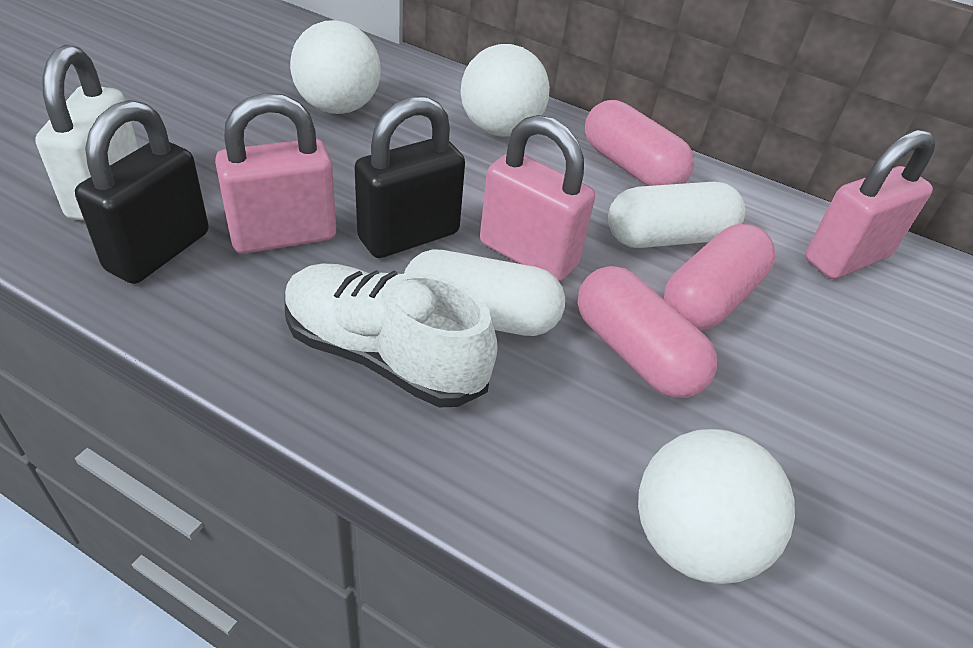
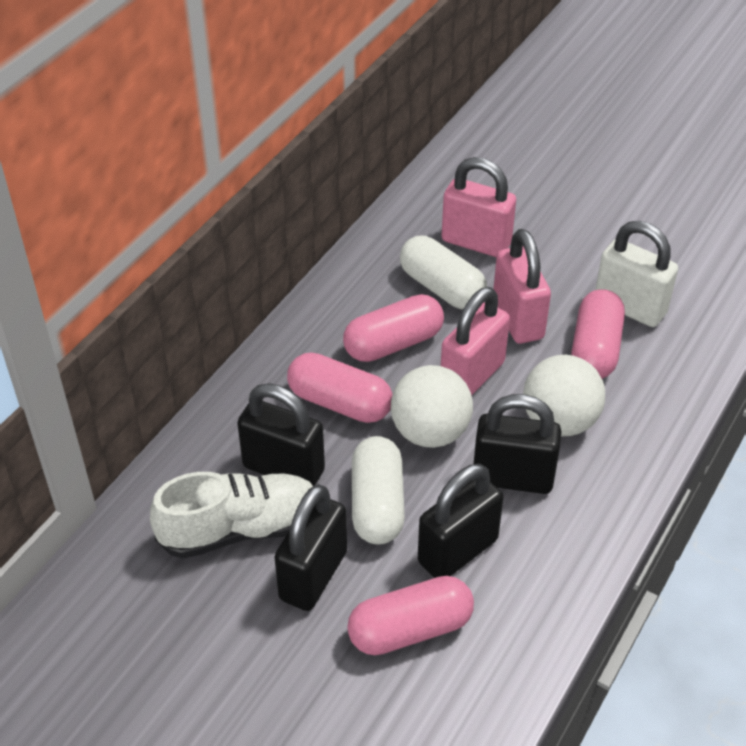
black padlock: [75,100,209,284] [354,96,465,258] = 2 -> [237,383,325,486] [274,484,347,611] [418,464,504,578] [474,394,561,494] = 4
pink capsule: [578,266,717,398] [585,100,694,186] [664,224,775,330] = 3 -> [287,353,393,423] [343,294,444,362] [347,576,474,655] [571,289,625,379] = 4
white ball: [290,20,381,114] [461,44,550,137] [638,429,795,584] = 3 -> [391,365,473,448] [523,355,605,436] = 2

